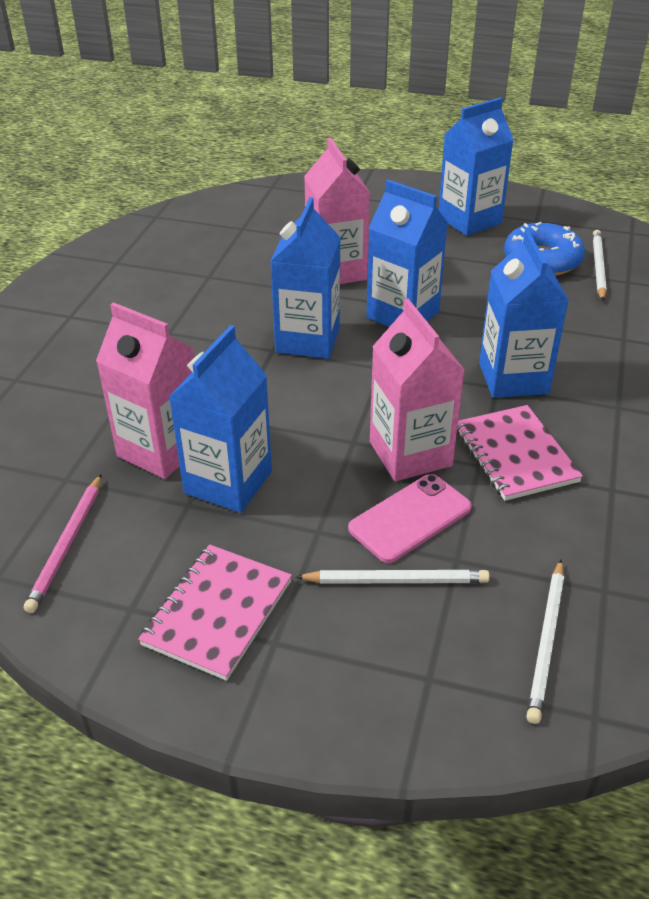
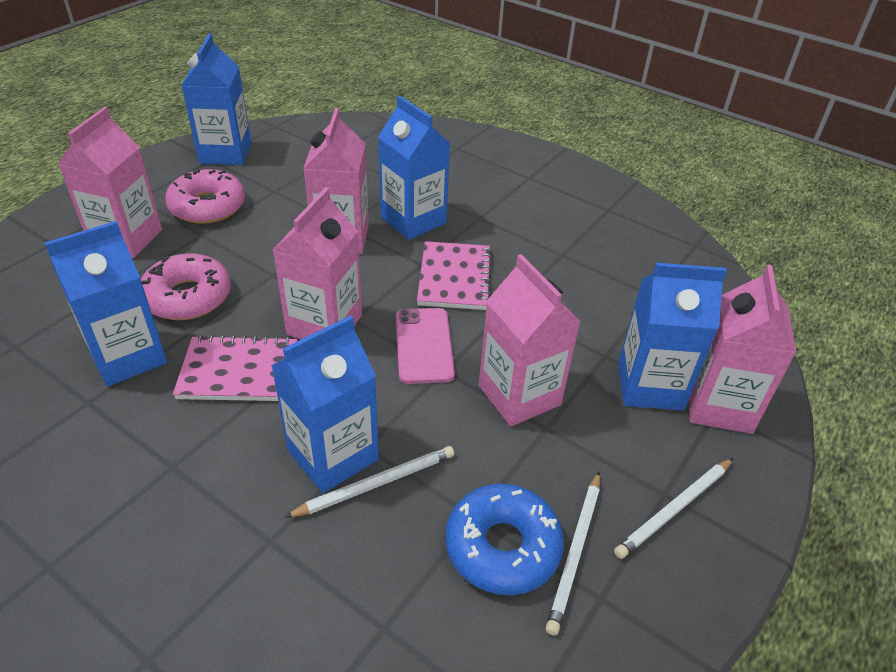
pink carton: [96,302,194,479] [304,138,370,284] [370,299,465,481] = 3 -> [58,107,162,258] [273,187,362,339] [303,108,369,253] [479,254,581,426] [689,265,797,434] = 5
pink donut: none = 0 -> [141,253,231,320] [165,168,245,224] = 2
pink pencil: [24,474,102,613] = 1 -> none = 0

